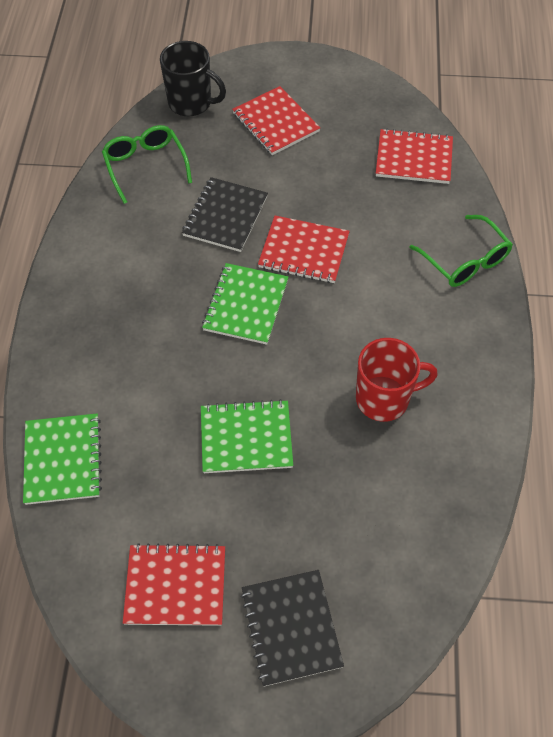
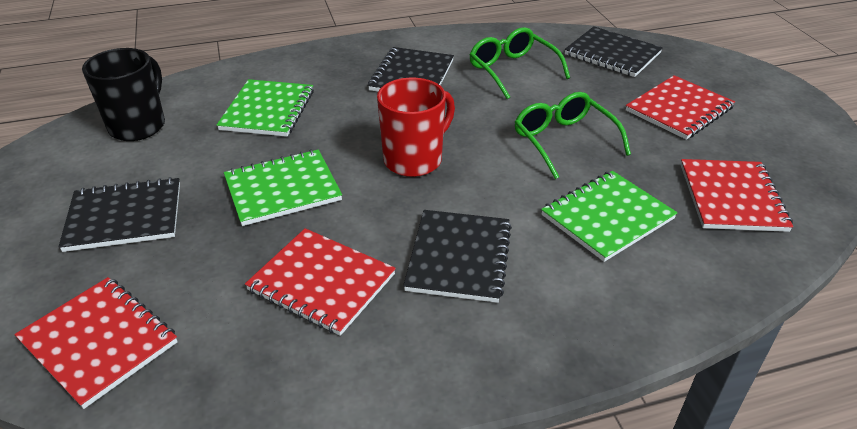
black notebook: [182,177,268,252] [241,570,344,686] = 2 -> [58,177,180,252] [368,47,454,92] [403,210,512,303] [565,26,663,77] = 4

